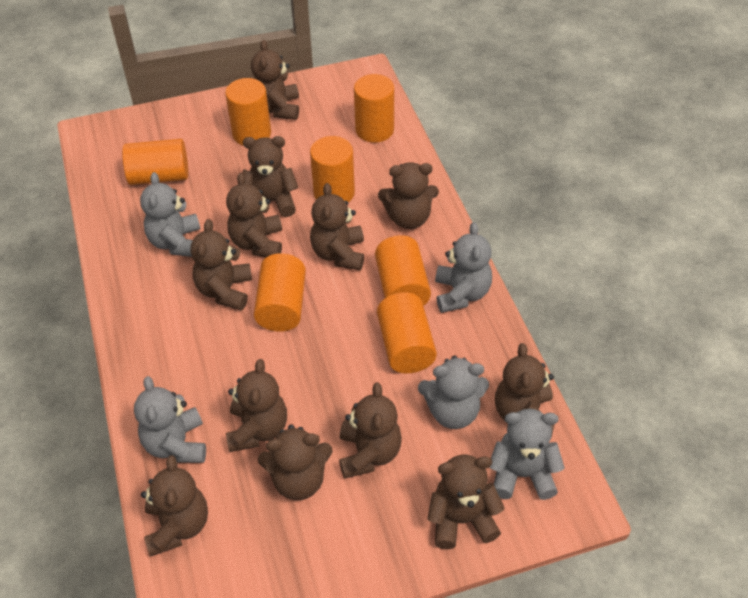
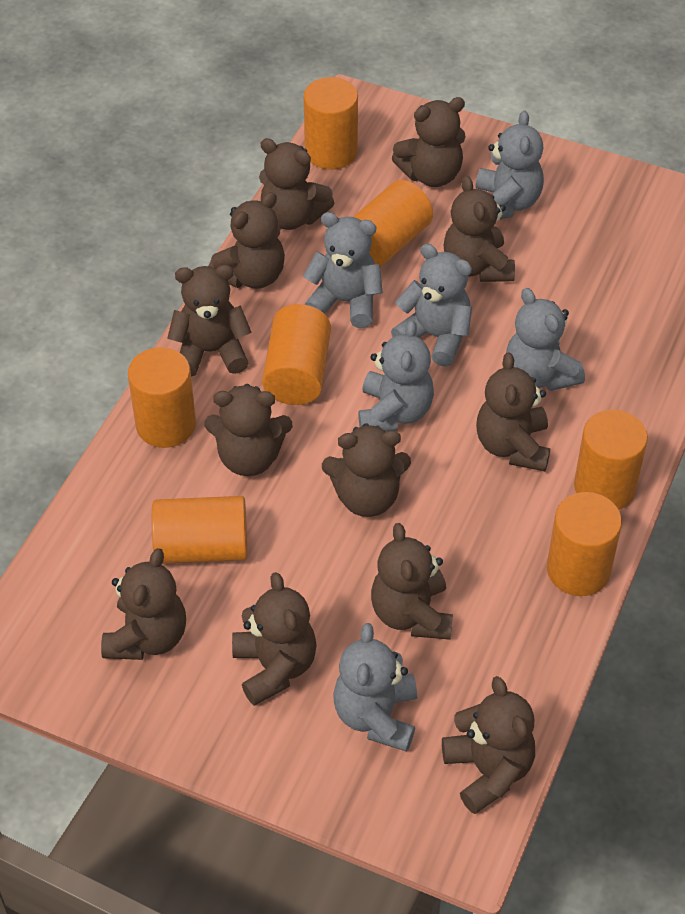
grey teddy bear: [134,376,206,463] [140,172,200,257] [418,355,489,429] [435,222,492,313] [489,409,565,500] = 5 -> [303,212,383,328] [333,623,417,752] [358,320,434,432] [391,244,472,367] [476,110,544,219] [506,288,585,391] = 6

